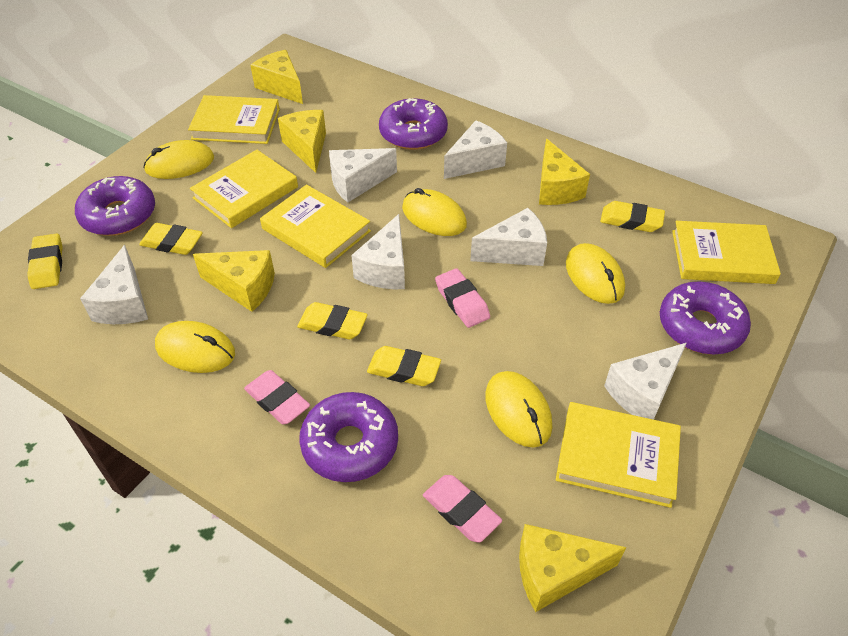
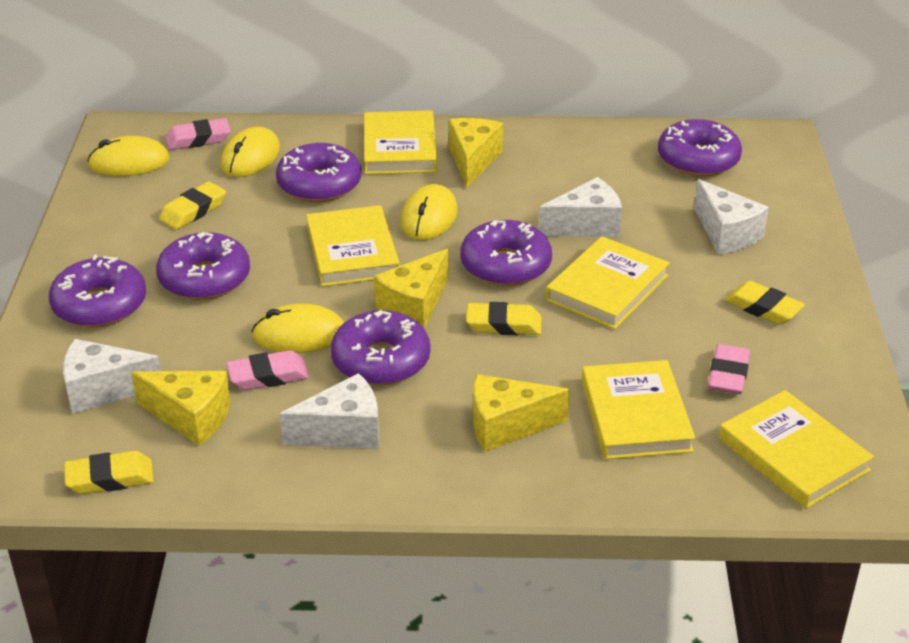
purple donut: [75,176,155,236] [299,392,398,482] [379,98,448,150] [660,281,751,355] = 4 -> [49,255,146,328] [156,232,250,300] [276,143,361,202] [331,310,430,386] [460,220,552,286] [658,119,742,177] = 6
white cheese: [80,245,148,324] [329,148,397,203] [351,214,405,289] [444,120,507,179] [470,208,547,266] [604,343,686,420] = 6 -> [63,339,161,414] [280,373,379,449] [539,177,622,237] [694,179,769,254] = 4
yellow cheese: [193,250,275,312] [250,50,303,104] [278,110,326,173] [519,524,626,612] [539,138,590,205] = 5 -> [132,371,231,446] [374,249,448,328] [449,118,503,187] [473,374,569,452] = 4
yellow eraser: [27,234,62,289] [139,223,203,255] [297,302,368,339] [367,346,441,386] [600,201,665,232] = 5 -> [64,451,154,494] [159,181,226,230] [466,302,541,335] [725,281,805,325] = 4
yellow mouse: [143,140,214,179] [155,321,235,373] [402,188,467,236] [485,371,552,448] [566,243,625,304] = 5 -> [87,136,170,176] [221,126,280,177] [251,304,344,353] [400,184,458,240] = 4

